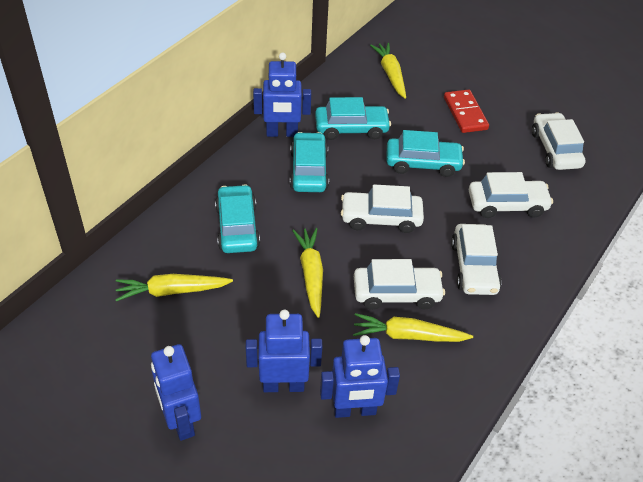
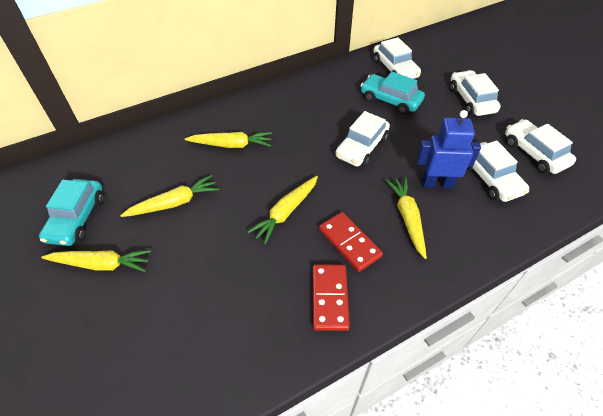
blue robot: [151,344,201,441] [246,310,322,392] [253,52,311,137] [320,335,400,418] = 4 -> [416,110,481,188] = 1
red domino: [444,89,489,133] = 1 -> [313,265,350,331] [319,212,383,272] = 2
turquoise car: [215,184,260,253] [290,132,329,192] [315,97,391,140] [387,130,465,177] = 4 -> [39,179,104,246] [360,72,425,114] = 2
yellow carrot: [116,274,233,301] [292,228,323,318] [353,313,473,342] [370,42,406,99] = 4 -> [41,250,151,272] [120,175,219,217] [185,132,272,148] [248,176,318,244] [386,177,427,259] = 5

